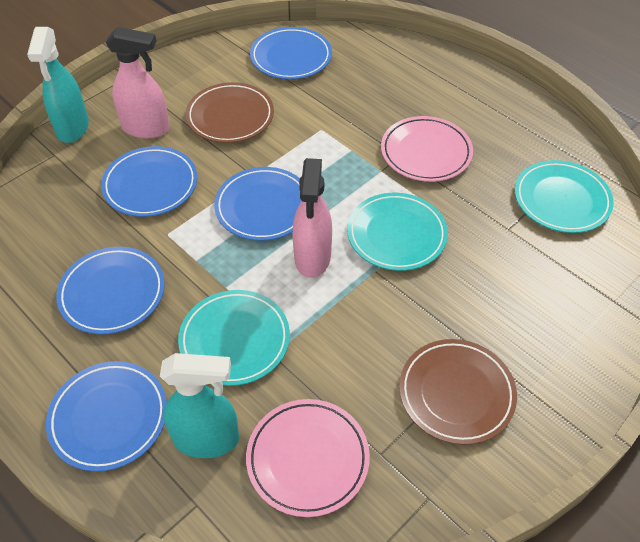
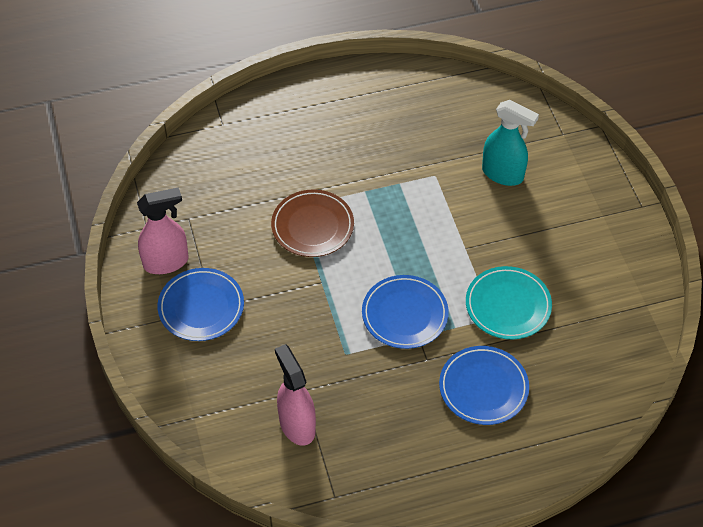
blue plate: [46,361,167,472] [56,247,165,334] [101,146,197,217] [214,167,302,241] [250,27,332,79] = 5 -> [157,268,244,341] [362,275,449,349] [439,346,529,425] = 3
brown plate: [186,82,274,143] [399,339,517,445] = 2 -> [271,189,354,257] = 1
pink plate: [246,399,370,517] [381,116,473,182] = 2 -> none = 0
turquoise plate: [178,290,290,386] [347,193,448,271] [515,160,614,233] = 3 -> [466,266,552,339] = 1
turquoise spray bottle: [27,27,89,143] [160,353,239,458] = 2 -> [482,100,539,186] = 1

